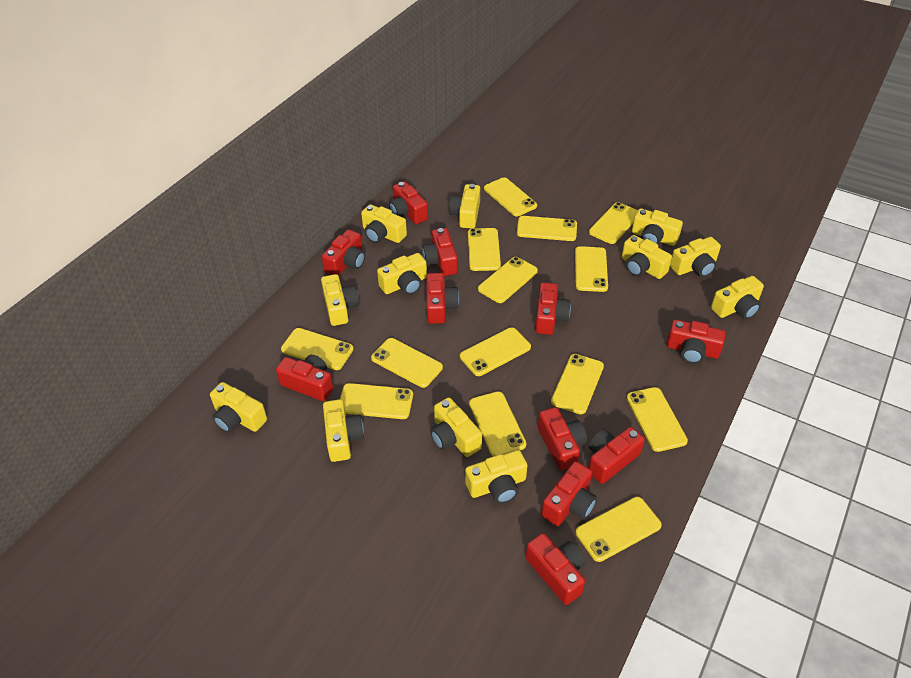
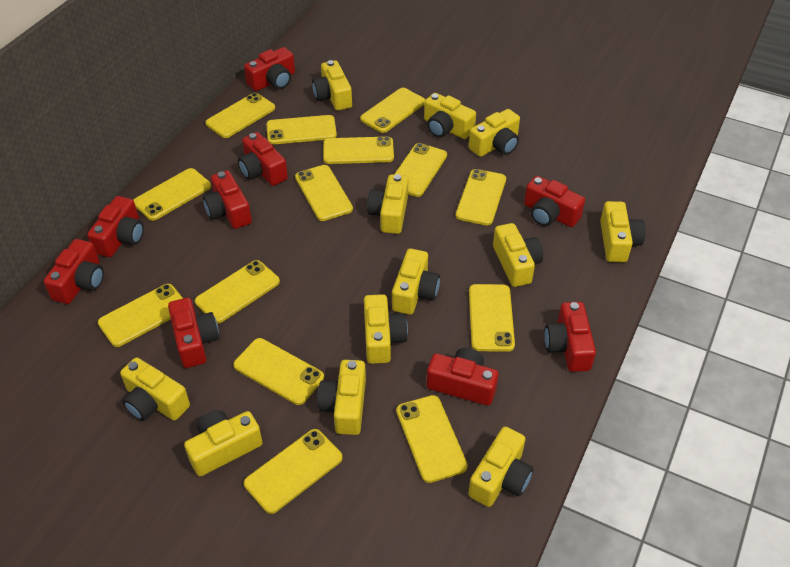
red camera: [276,355,333,401] [322,229,365,276] [389,181,428,224] [422,228,458,276] [426,273,459,324] [525,533,585,605] [535,282,571,335] [538,407,587,471] [541,461,597,526] [589,427,645,484] [667,319,726,364] = 11 -> [43,239,104,304] [87,196,144,257] [168,298,219,368] [203,170,252,229] [238,132,288,186] [244,47,295,91] [427,348,499,406] [524,176,585,227] [544,302,596,372] = 9

